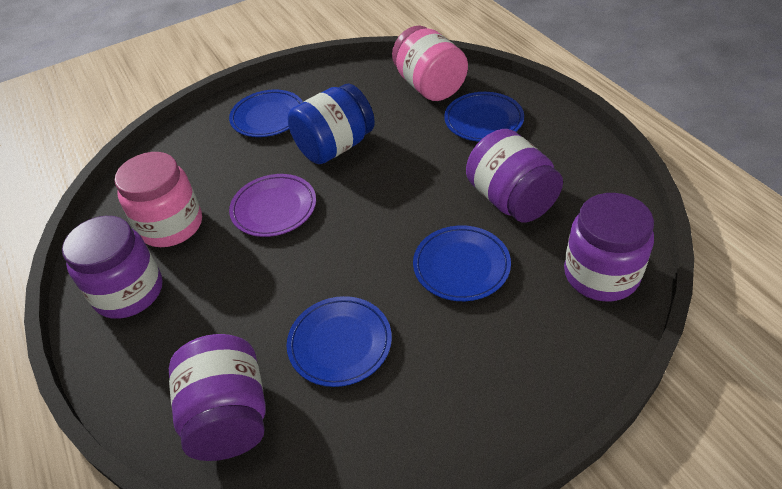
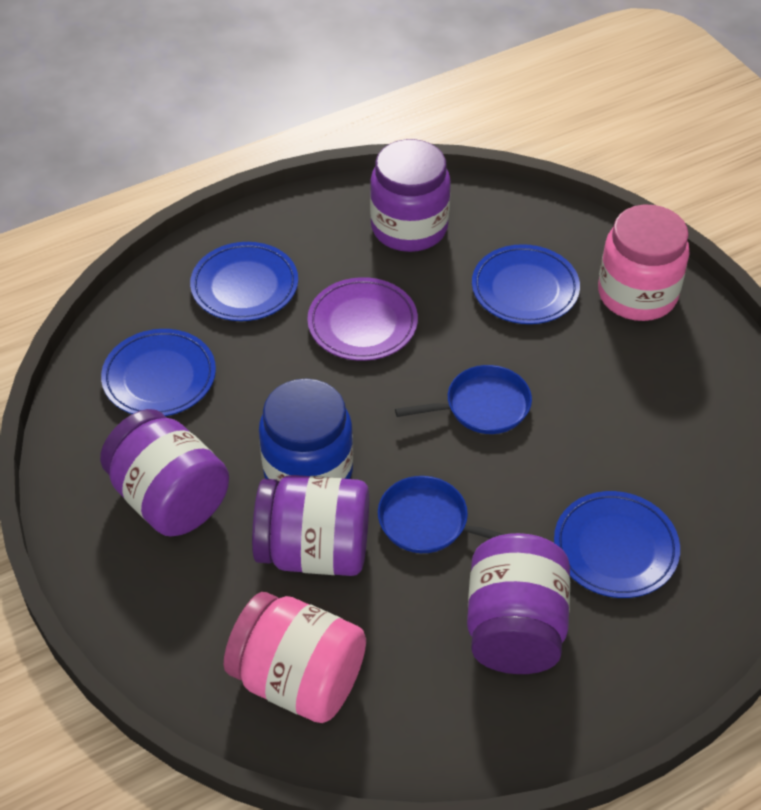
blue pan: none = 0 -> [378,476,504,553] [395,365,532,434] = 2

